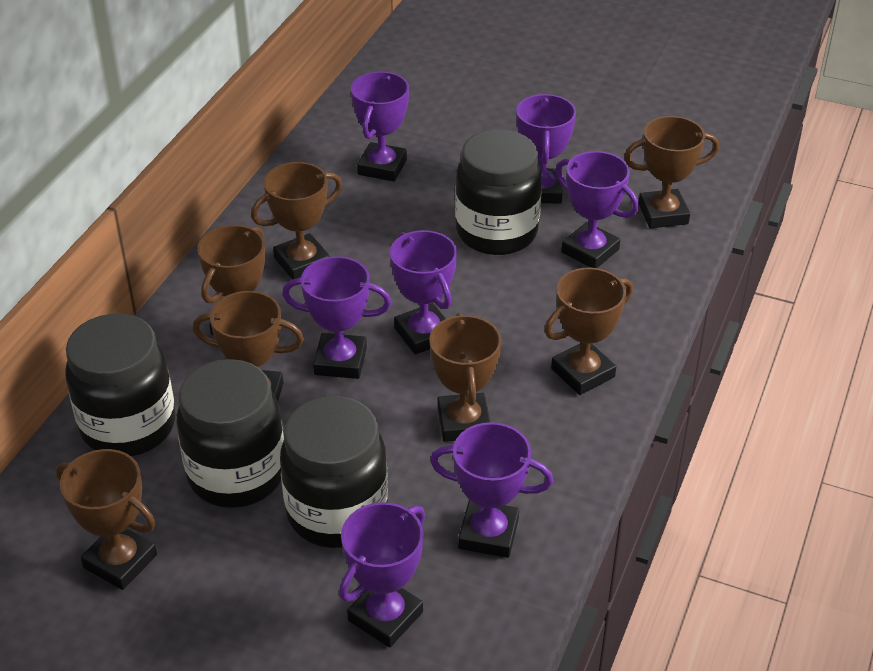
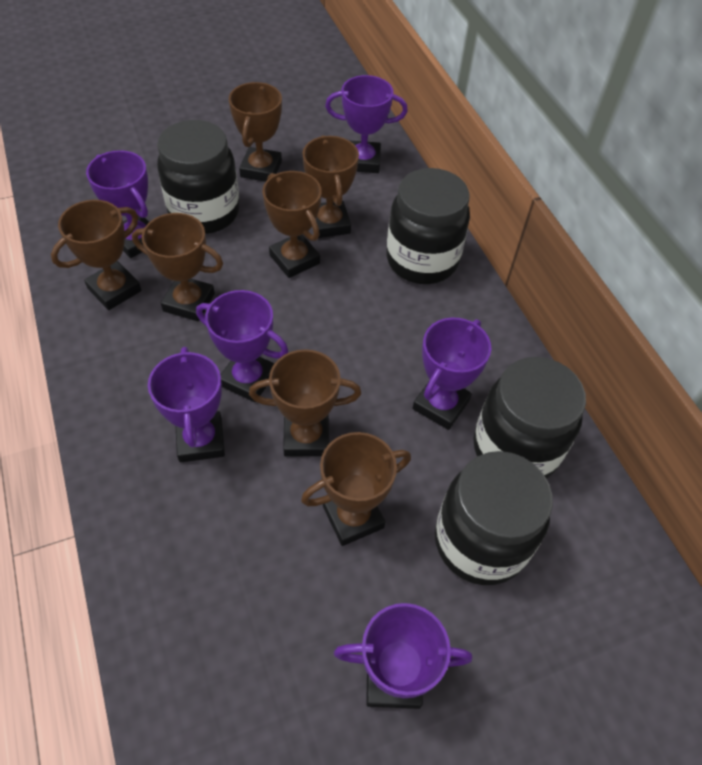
purple trophy: [282,256,391,379] [339,502,425,648] [351,71,409,181] [390,230,457,354] [430,422,553,558] [516,94,576,204] [555,151,639,268] = 7 -> [86,150,149,258] [148,347,225,462] [196,290,288,402] [325,75,408,173] [334,603,472,709] [413,318,491,430] = 6

